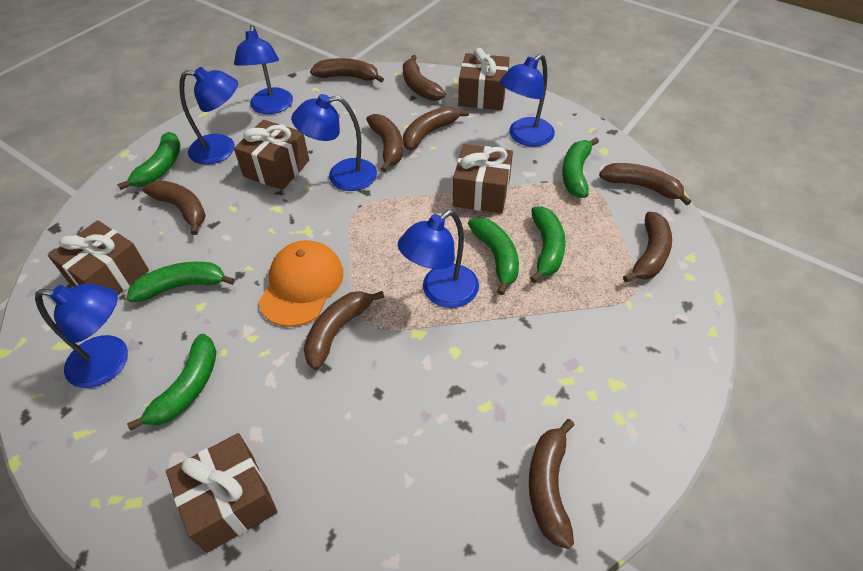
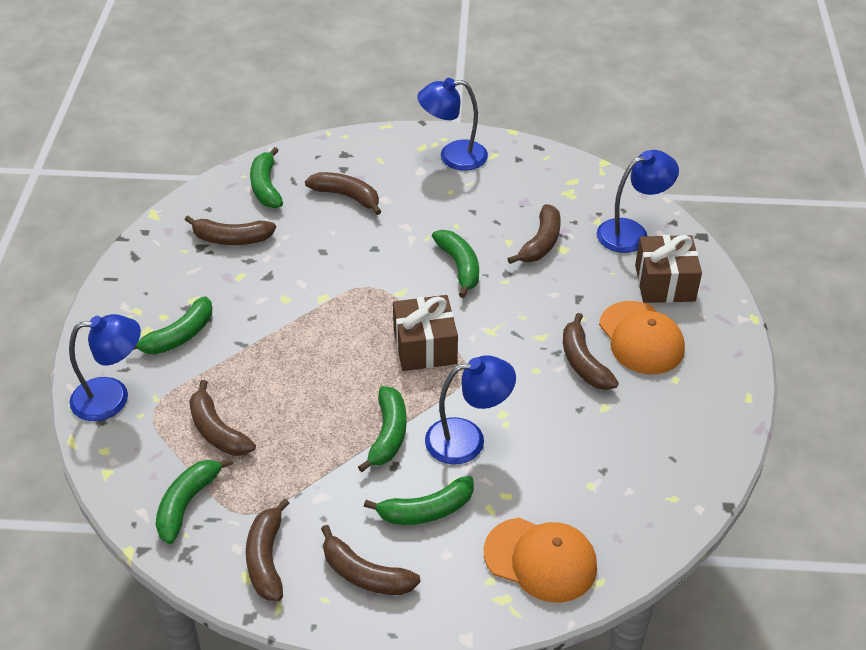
blue lamp: [35,284,128,388] [179,67,238,165] [234,25,293,114] [291,94,377,191] [398,210,479,308] [499,54,555,147] = 6 -> [69,314,141,421] [417,78,488,171] [425,355,516,465] [597,150,679,253] = 4
brown banana: [143,180,206,235] [304,291,384,370] [310,58,384,83] [366,114,403,172] [403,55,446,101] [403,106,469,151] [529,419,574,549] [599,163,691,206] [623,211,672,282] = 9 -> [185,216,276,245] [189,380,256,456] [246,498,290,601] [305,172,381,215] [321,525,421,595] [508,204,561,264] [563,313,619,390] = 7
brown gift: [48,220,149,295] [166,433,278,553] [234,120,309,190] [453,144,513,214] [458,48,509,110] = 5 -> [393,295,458,371] [635,235,702,303] = 2
orange cap: [258,240,343,327] = 1 -> [484,518,597,603] [599,301,685,374] = 2

